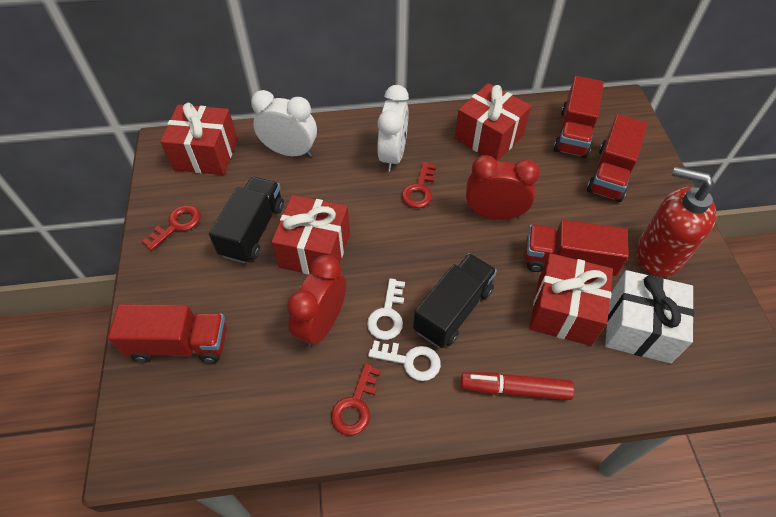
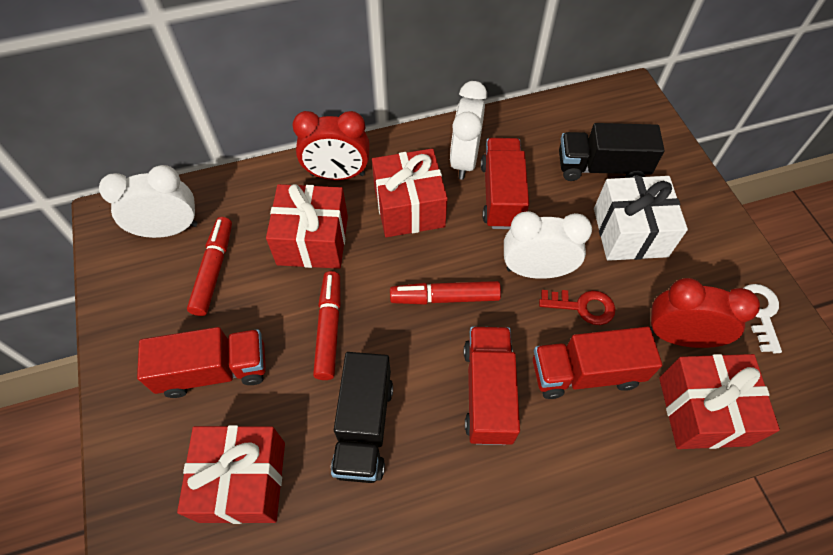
red key: [142,205,201,251] [331,363,381,436] [402,162,437,208] = 3 -> [539,290,616,325] = 1
red marker: [461,372,575,400] = 1 -> [187,217,232,316] [313,271,341,380] [390,281,501,305] = 3
red soap dispenser: [636,167,716,277] = 1 -> none = 0
white clock: [251,90,317,157] [377,85,409,172] = 2 -> [99,165,198,238] [450,81,487,180] [504,211,592,279] = 3
white key: [367,278,405,340] [368,340,441,381] = 2 -> [744,284,782,353] = 1

